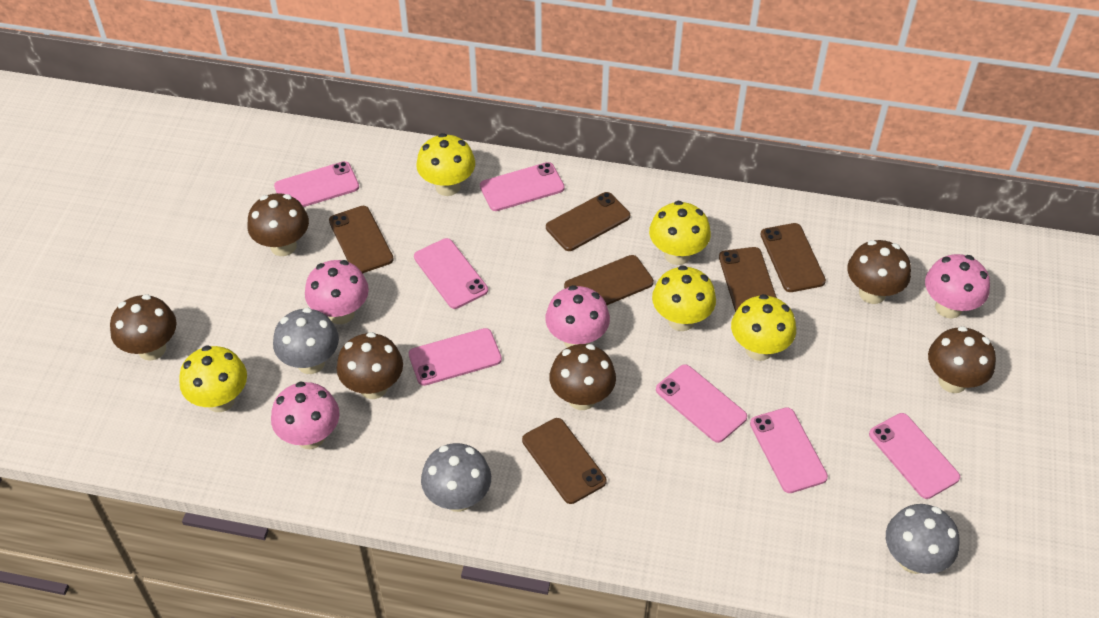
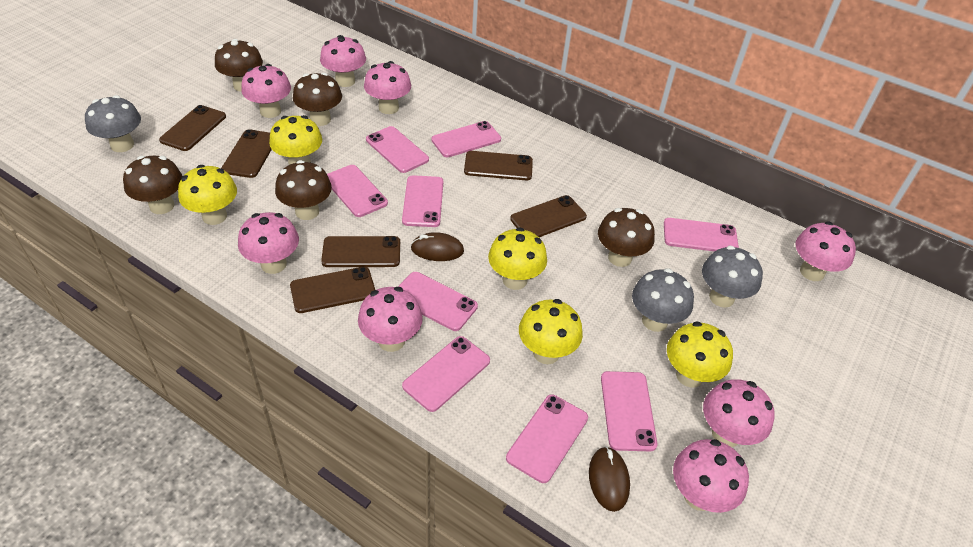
brown mouse: none = 0 -> [411,232,464,261] [589,446,630,512] = 2
brown mushroom: [110,294,176,361] [247,193,309,256] [337,332,403,399] [549,344,616,410] [847,240,911,304] [928,326,996,393] = 6 -> [123,156,182,214] [215,39,263,92] [275,160,332,220] [293,73,342,126] [598,208,655,267] = 5
pink mushroom: [271,382,339,449] [305,260,369,324] [545,285,610,348] [925,254,990,319] = 4 -> [238,212,299,274] [241,64,291,118] [320,35,366,87] [358,287,423,352] [364,61,411,114] [673,439,749,513] [703,379,775,447] [795,221,856,281] = 8
pink phone: [274,161,359,207] [409,328,502,386] [414,238,488,309] [480,162,565,211] [656,364,747,443] [750,407,828,493] [869,413,960,499] = 7 -> [327,165,388,217] [366,126,429,173] [398,272,478,331] [402,175,443,227] [402,336,490,412] [431,121,501,157] [506,394,588,483] [601,371,658,451] [664,218,739,251] = 9

